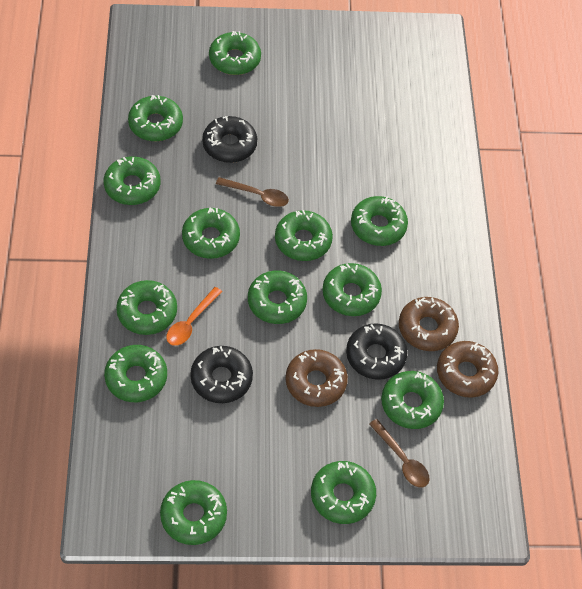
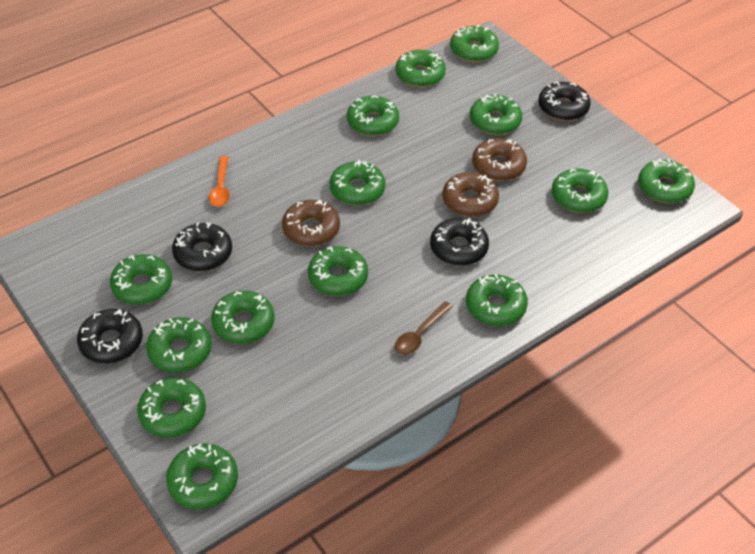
black donut: [190,346,253,403] [202,116,257,163] [346,323,407,380] = 3 -> [77,309,143,363] [172,222,232,271] [430,218,489,266] [538,81,591,121] = 4
brown spoon: [216,177,289,207] [369,419,429,488] = 2 -> [395,301,453,355] = 1
green donut: [104,156,160,205] [104,345,167,402] [116,280,177,335] [128,95,183,141] [160,480,227,545] [182,208,240,259] [209,31,261,75] [248,270,307,324] [275,210,333,261] [311,461,376,524] [322,263,382,316] [351,196,408,246] [381,371,444,429] = 13 -> [110,254,172,305] [137,377,206,437] [146,317,211,373] [166,443,238,509] [211,291,275,344] [308,246,368,296] [329,160,386,205] [347,95,399,136] [395,50,446,87] [450,25,499,62] [466,274,528,326] [470,94,522,135] [552,169,608,213] [638,159,695,203] = 14

